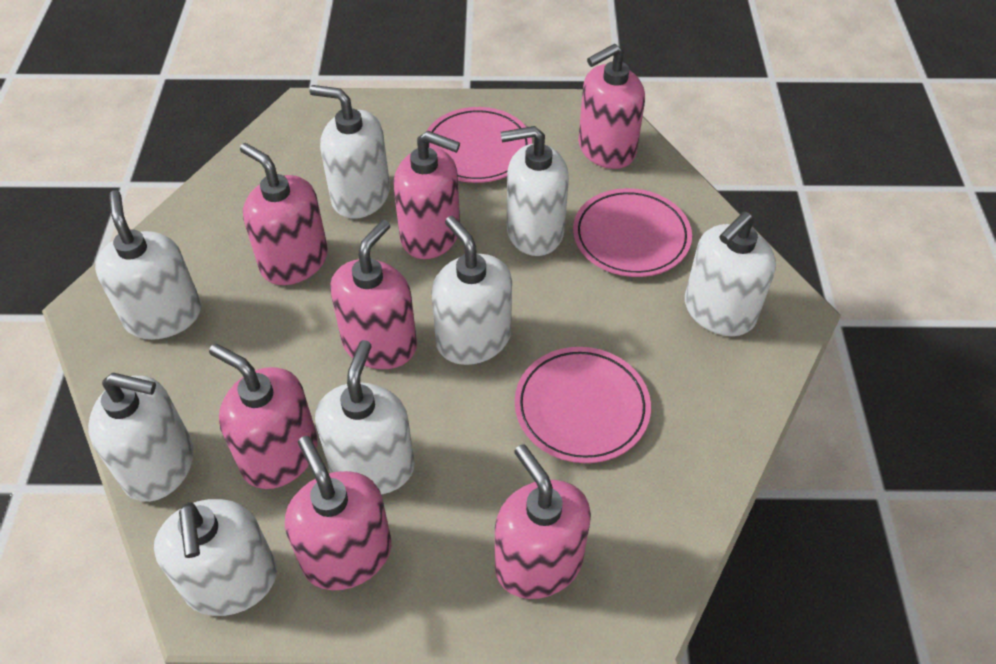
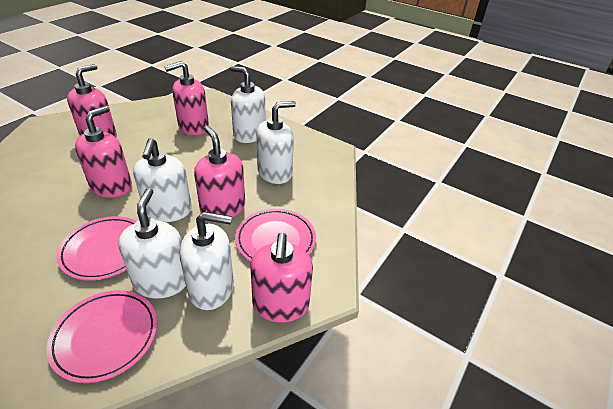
pink soap dispenser: [209,344,318,489] [240,143,328,285] [285,436,391,590] [330,220,417,369] [393,131,460,259] [495,444,591,599] [578,44,645,169] = 7 -> [67,64,117,137] [75,106,132,198] [165,61,209,135] [194,126,245,217] [250,233,313,323] = 5
white soap dispenser: [88,373,194,502] [95,191,201,340] [154,499,277,616] [310,85,390,219] [315,340,415,495] [431,216,512,365] [501,126,569,256] [685,211,776,336] = 8 -> [118,188,186,299] [133,138,192,222] [180,212,234,310] [230,66,266,143] [256,101,296,184] = 5

